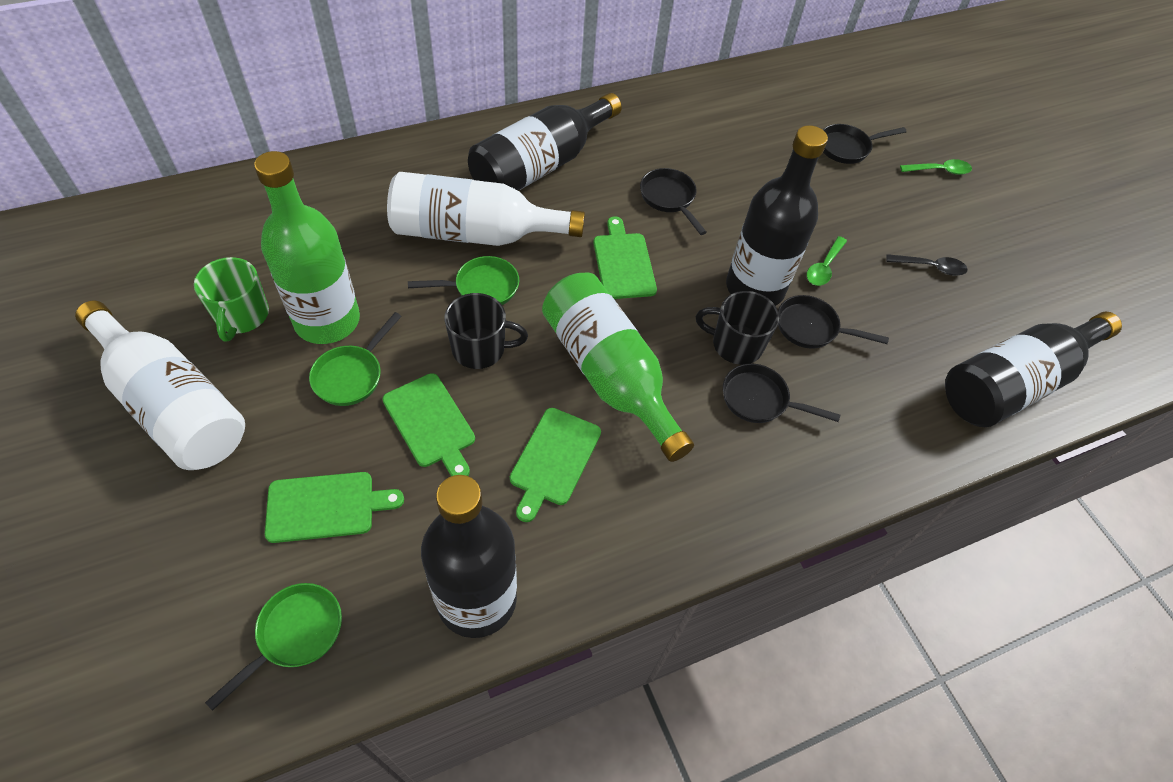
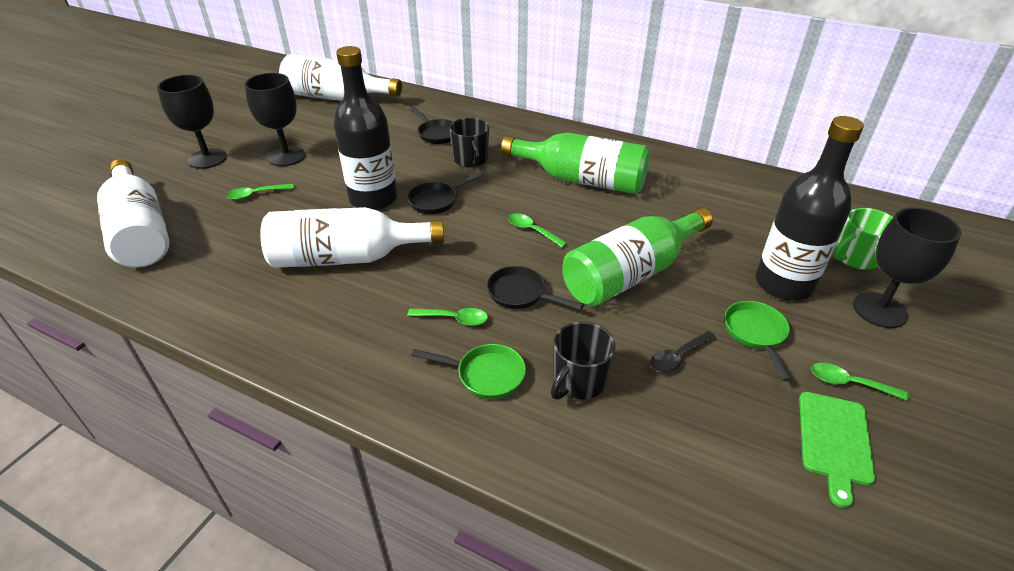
black bottle: [421,475,517,638] [468,93,622,190] [726,125,828,306] [945,312,1122,427] = 4 -> [334,46,397,210] [756,116,864,301] = 2
black goblet: none = 0 -> [157,75,227,169] [245,73,306,166] [853,208,961,328] = 3
black pan: [640,168,707,235] [723,364,840,423] [778,295,889,349] [823,124,907,164] = 4 -> [407,171,483,214] [410,106,453,144] [487,266,584,310] = 3
green cutting board: [265,472,404,543] [382,373,475,476] [510,408,601,522] [593,216,657,299] = 4 -> [799,392,875,508] = 1
green pan: [205,583,342,711] [309,312,402,406] [408,256,519,305] = 3 -> [411,344,526,399] [725,301,792,382] = 2
green spoon: [807,236,847,286] [900,159,972,175] = 2 -> [226,184,294,200] [407,308,488,326] [508,213,567,248] [811,363,909,401] = 4
white bottle: [75,300,245,470] [387,172,585,246] = 2 -> [97,159,170,268] [260,207,444,268] [279,54,402,101] = 3

